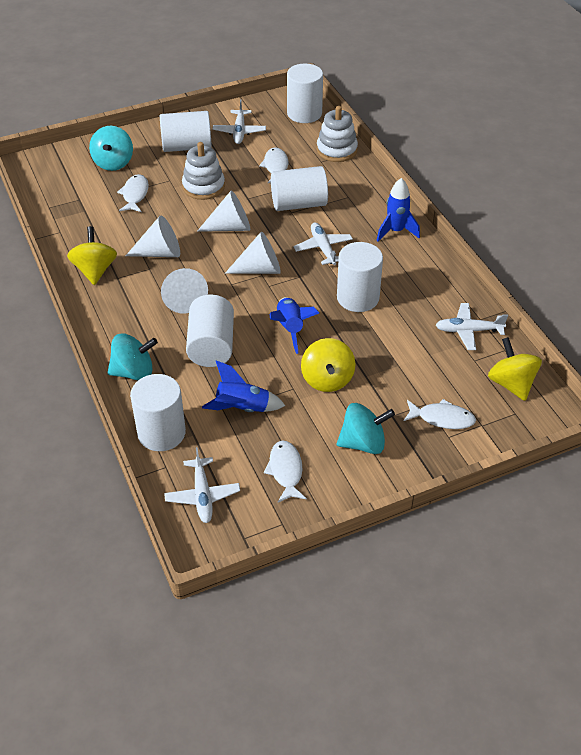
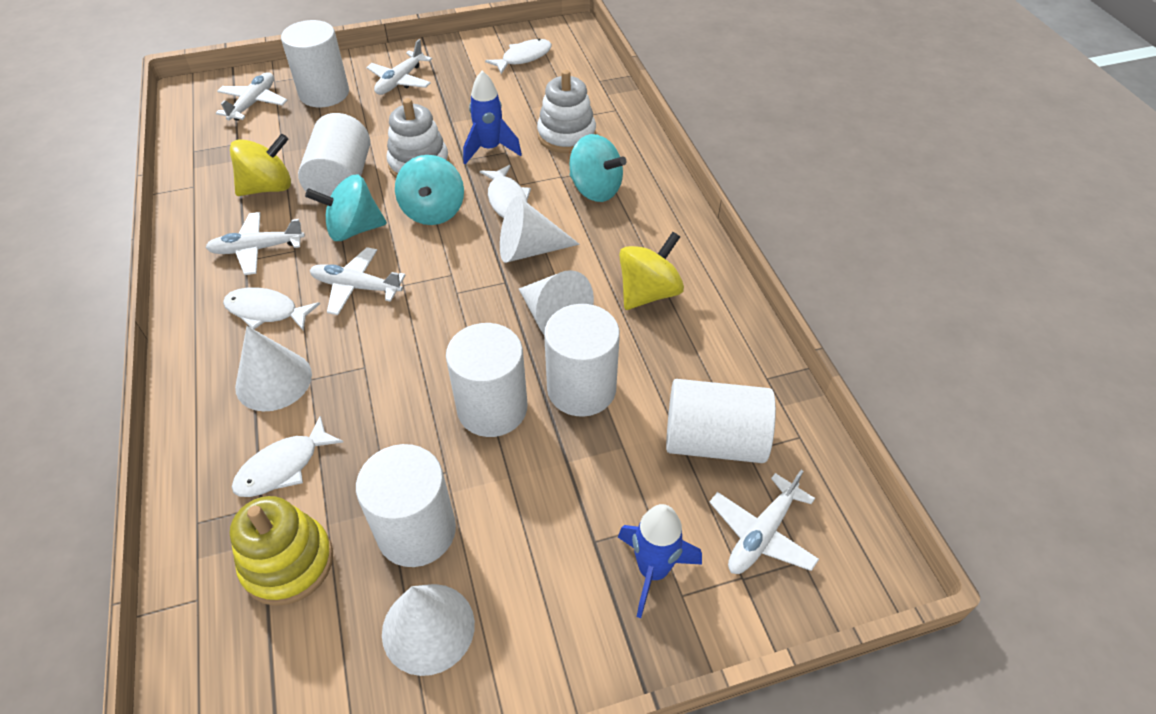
blue rocket: [202,360,285,412] [270,297,319,354] [376,178,420,241] = 3 -> [463,71,522,164] [618,504,702,618] = 2
white plane: [164,447,240,523] [213,100,266,144] [293,222,353,265] [436,303,508,350] = 4 -> [205,212,305,275] [216,72,288,121] [310,247,406,315] [366,39,432,95] [709,470,819,574] = 5
yellow spinning top: [67,226,117,285] [301,338,355,392] [488,337,542,401] = 3 -> [230,134,291,196] [619,232,684,310] = 2
yellow stacking toy: none = 0 -> [230,496,333,606] = 1

